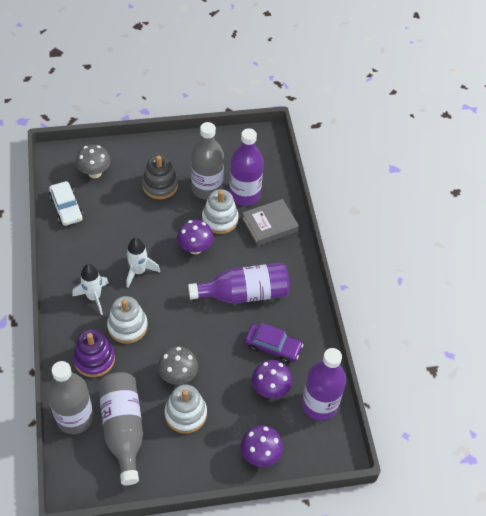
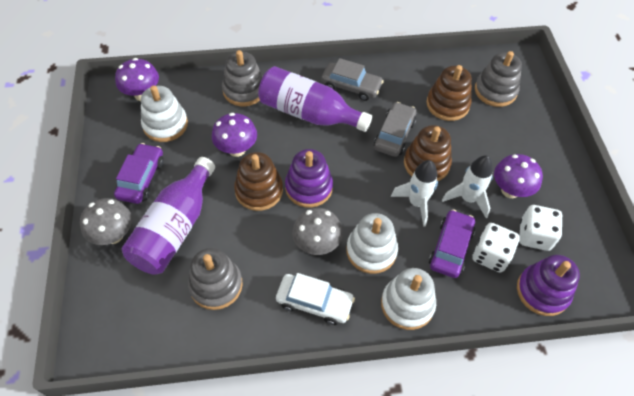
brown stacking toy: none = 0 -> [234,152,283,211] [404,125,452,181] [426,65,472,121] = 3
grey book: [242,199,299,246] = 1 -> none = 0
grey bottle: [47,361,94,434] [98,372,143,485] [191,122,224,200] = 3 -> none = 0
grey car: none = 0 -> [321,58,384,101] [374,102,417,157] = 2
grey stacking toy: [142,155,178,199] = 1 -> [188,248,243,310] [222,50,263,106] [475,51,522,107] = 3
purple bottle: [188,263,290,304] [229,128,264,206] [302,348,346,421] = 3 -> [122,157,215,275] [258,66,372,132] = 2
purple car: [245,323,304,363] = 1 -> [114,143,164,204] [429,210,475,278] = 2
purple stacking toy: [73,329,115,377] = 1 -> [285,149,333,208] [517,255,580,316] = 2
white dice: none = 0 -> [472,223,520,273] [519,205,563,251] = 2

